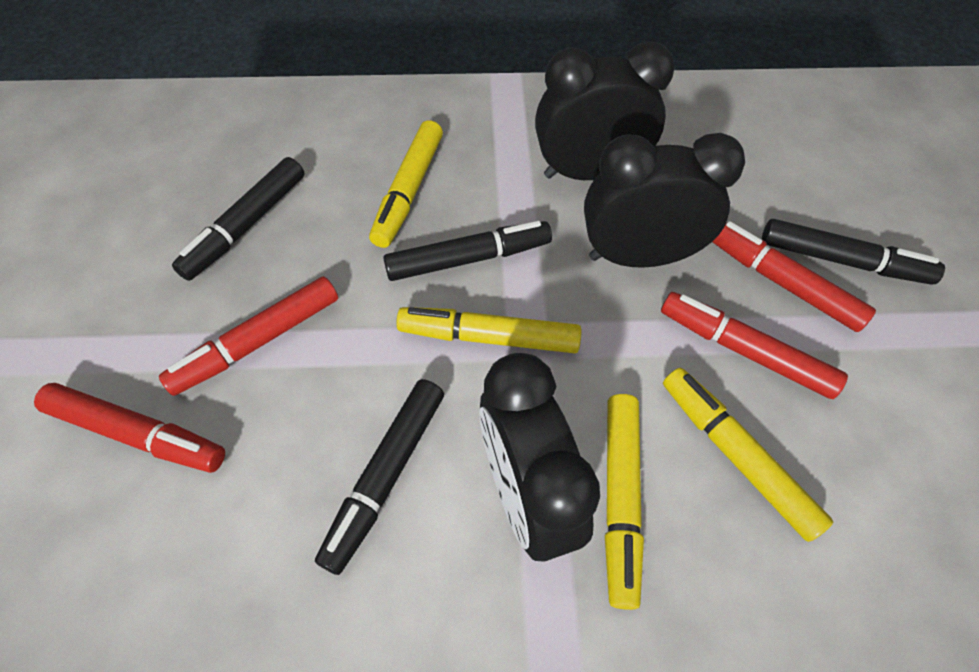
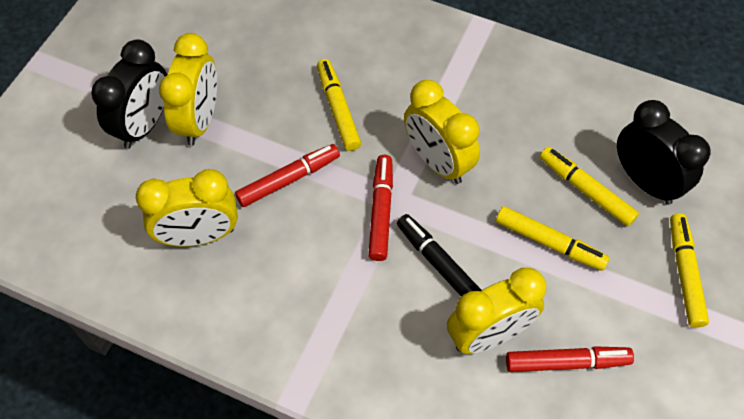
black clock: [479,353,600,562] [535,41,675,180] [584,133,745,268] = 3 -> [91,39,167,149] [617,100,711,205] = 2
black marker: [172,157,304,281] [315,379,444,575] [383,221,552,281] [762,219,945,285] = 4 -> [397,214,481,297] = 1
red marker: [34,383,225,473] [159,276,338,396] [661,292,848,399] [712,221,876,332] = 4 -> [235,144,340,207] [368,155,393,261] [506,346,634,372] = 3
yellow clock: none = 0 -> [136,169,238,247] [159,33,217,146] [404,80,480,184] [447,268,546,354] = 4

